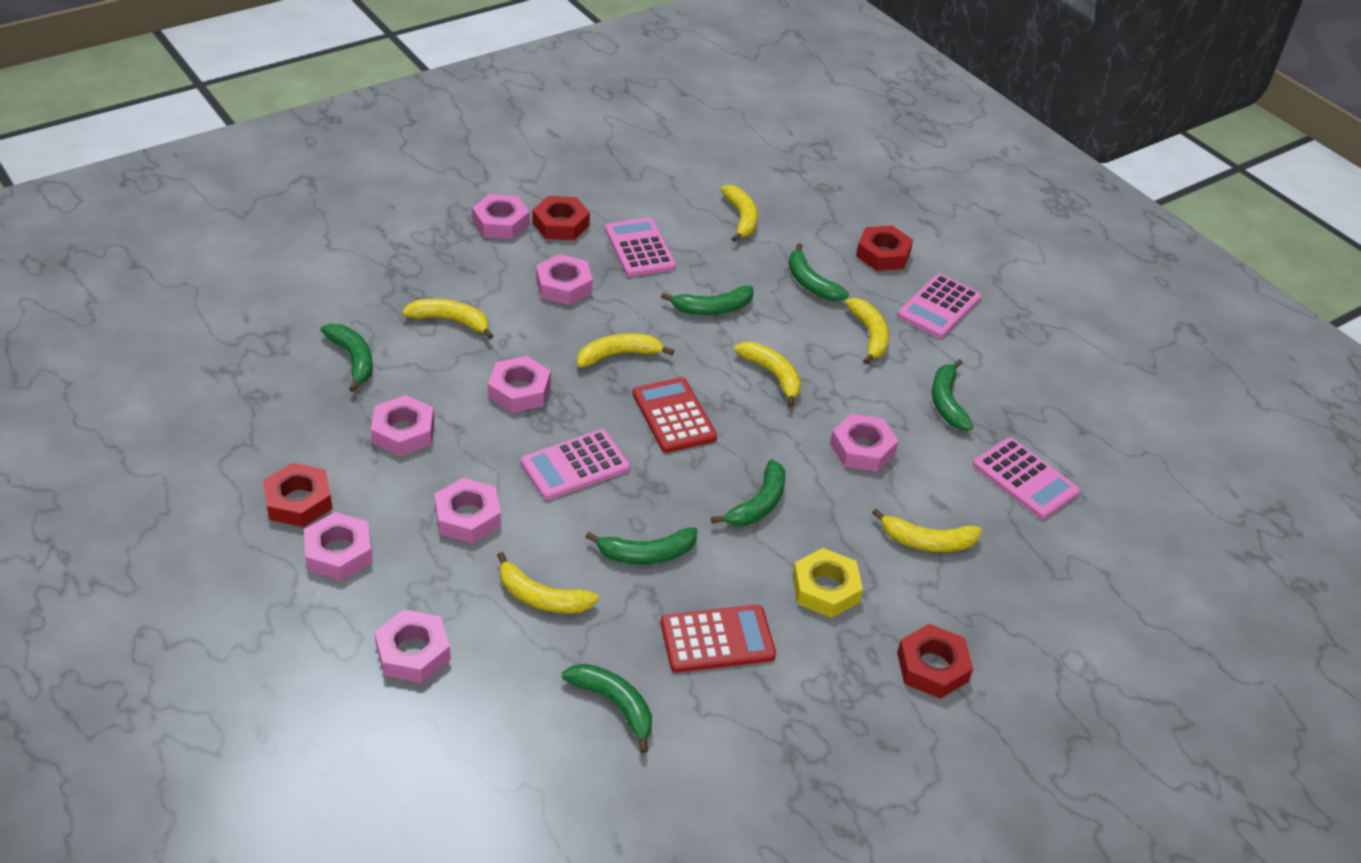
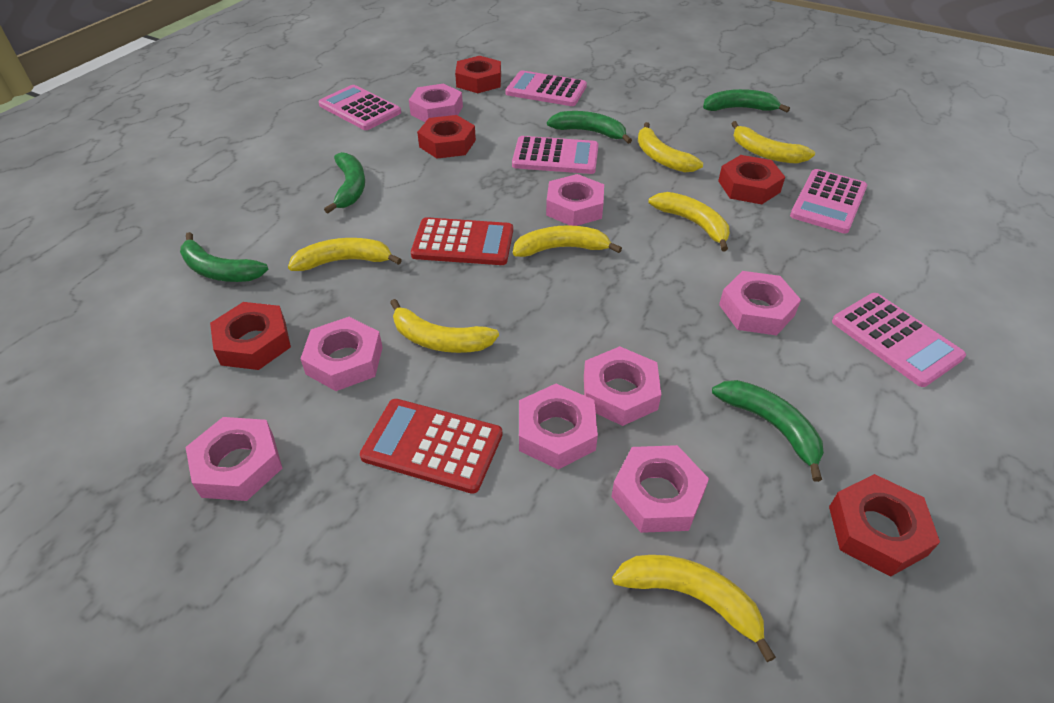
green banana: [320,324,373,392] [562,664,652,753] [586,527,697,564] [661,286,754,315] [711,459,785,526] [789,243,849,301] [932,359,973,430] = 7 -> [180,232,268,282] [324,152,365,213] [547,111,632,144] [703,89,790,112] [712,380,824,482] = 5
pink calculator: [521,429,630,500] [605,218,676,277] [897,274,982,338] [973,437,1080,519] = 4 -> [318,85,401,130] [506,70,587,106] [512,136,598,174] [790,169,867,234] [832,293,966,387] = 5
red nut: [263,463,333,527] [532,196,590,240] [856,226,913,271] [897,624,973,699] = 4 -> [210,302,291,370] [417,115,476,159] [455,56,501,93] [718,155,785,204] [829,474,940,577] = 5
yellow nut: [792,548,863,618] = 1 -> none = 0

